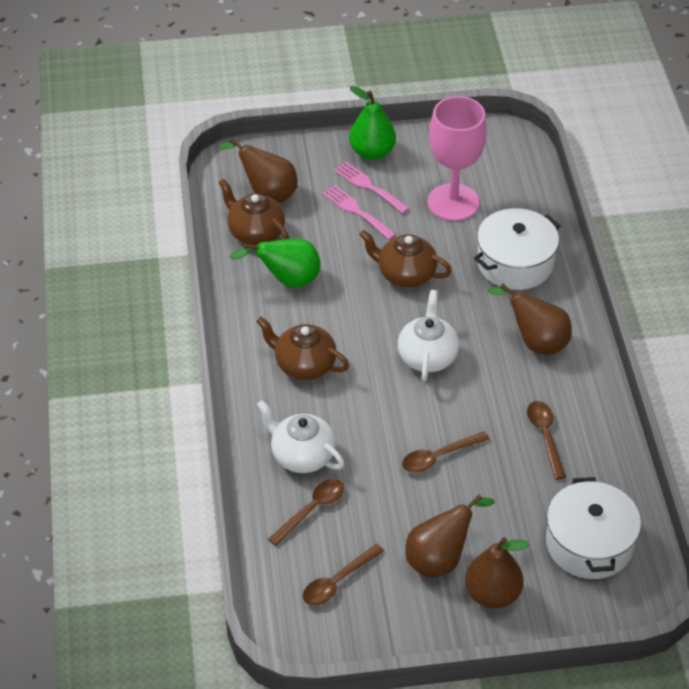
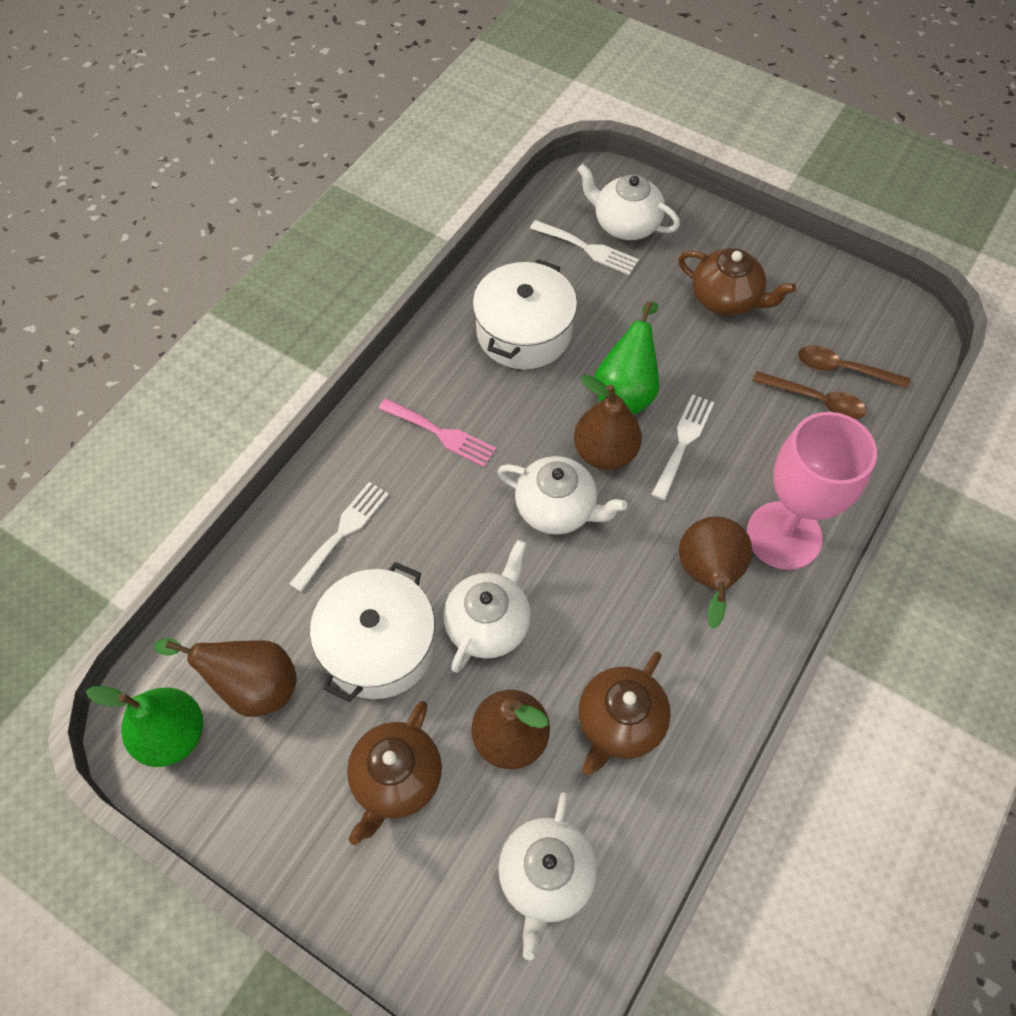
brown spoon: [268,479,344,546] [303,544,384,606] [402,431,489,473] [527,401,566,480] = 4 -> [753,371,866,419] [798,345,910,389] = 2
pink fork: [322,185,396,240] [334,161,410,214] = 2 -> [378,398,496,467] = 1
white fork: none = 0 -> [289,482,389,592] [530,220,639,275] [651,394,714,500] = 3
white teapot: [257,400,344,473] [398,290,459,382] = 2 -> [443,540,531,673] [497,456,627,534] [498,792,597,960] [577,164,680,240] = 4

